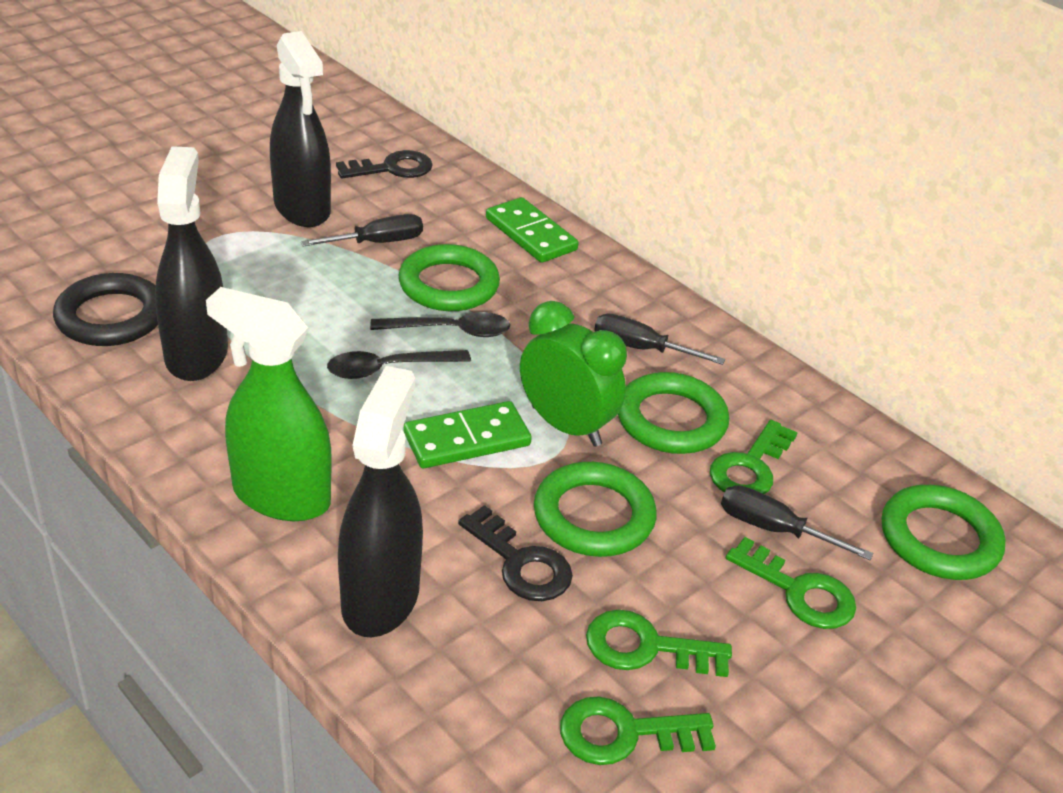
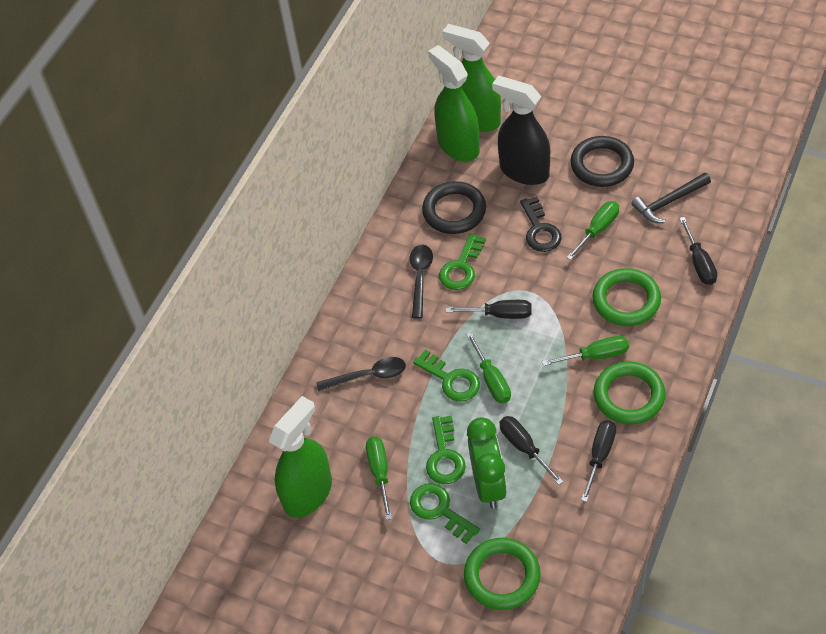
black hammer: none = 0 -> [631,173,711,223] = 1
black key: [336,150,433,178] [458,505,573,601] = 2 -> [520,196,562,252] = 1
black ring: [53,273,158,346] = 1 -> [422,181,486,234] [570,136,634,187] = 2
black screwdriver: [301,214,423,247] [594,313,725,365] [721,485,873,560] = 3 -> [446,300,532,319] [499,416,564,485] [581,420,616,502] [679,217,717,285] = 4
black spray bottle: [155,146,228,381] [270,31,331,227] [338,366,423,637] = 3 -> [492,75,550,185] = 1
green domino: [404,401,532,468] [486,197,579,263] = 2 -> none = 0
green ring: [399,244,500,311] [534,462,657,557] [618,372,729,454] [882,485,1006,580] = 4 -> [464,538,541,610] [592,268,661,326] [594,361,666,424] = 3
green screwdriver: none = 0 -> [366,437,392,520] [466,332,511,403] [542,336,629,366] [566,201,619,260] = 4
green spray bottle: [206,287,332,521] = 1 -> [269,396,332,518] [428,45,480,161] [442,24,501,132] = 3

